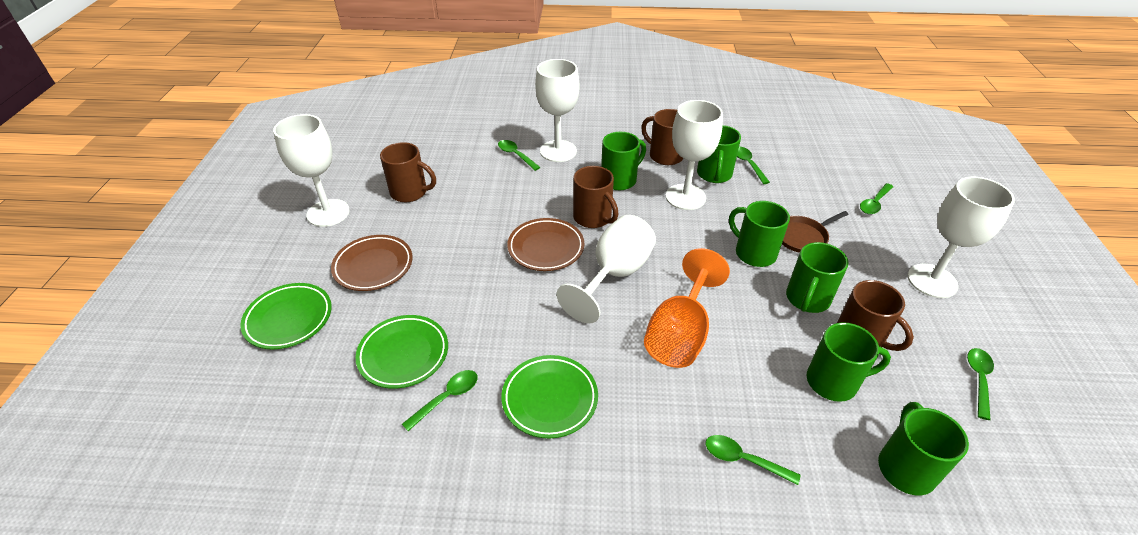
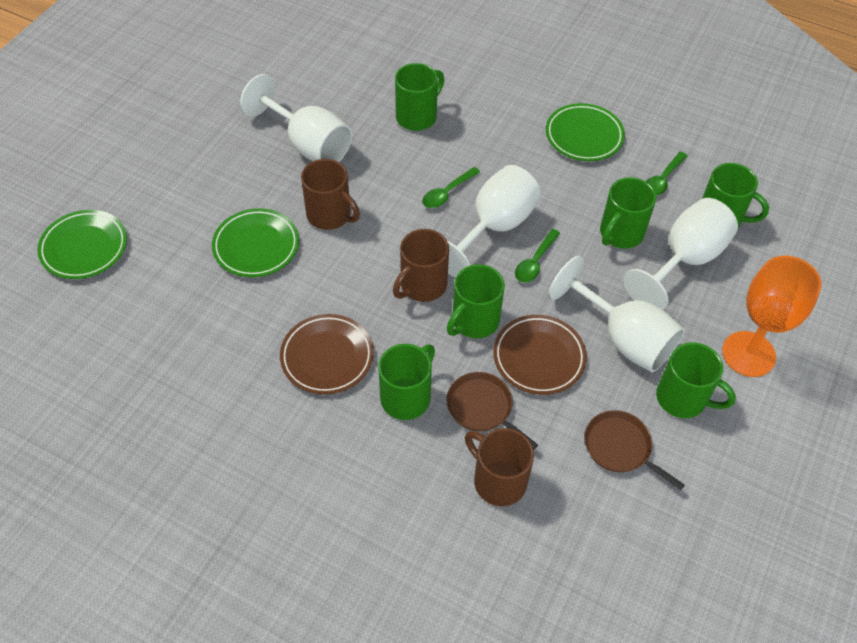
brown mug: [380,142,436,202] [573,166,618,228] [641,109,683,165] [837,280,914,351] = 4 -> [301,159,360,230] [393,229,449,302] [465,428,534,506] = 3
brown pan: [782,211,849,253] = 1 -> [447,372,538,450] [584,410,685,490] = 2
green spoon: [402,370,478,431] [498,140,540,171] [705,435,801,485] [737,146,770,184] [860,183,893,214] [967,348,994,420] = 6 -> [422,167,480,208] [515,229,560,283] [646,152,687,196] = 3
white goblet: [273,114,350,227] [535,59,580,162] [557,215,656,324] [666,100,723,210] [907,177,1015,298] = 5 -> [240,74,352,162] [447,165,541,278] [549,256,685,372] [624,198,738,310] = 4

